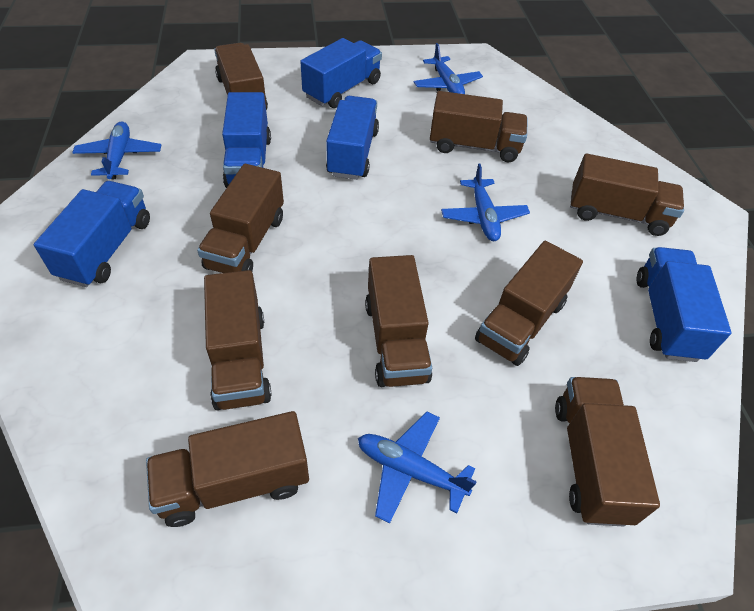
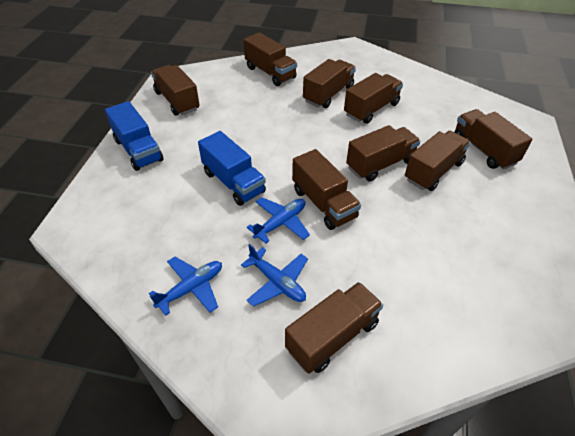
blue plane: [72,122,161,179] [358,412,477,524] [414,43,483,94] [441,163,530,241] = 4 -> [149,257,222,316] [241,244,308,307] [247,197,310,244] = 3
blue truck: [34,181,150,287] [222,92,271,188] [301,38,382,108] [326,96,379,180] [636,247,731,362] = 5 -> [105,101,163,171] [198,131,266,206] = 2

